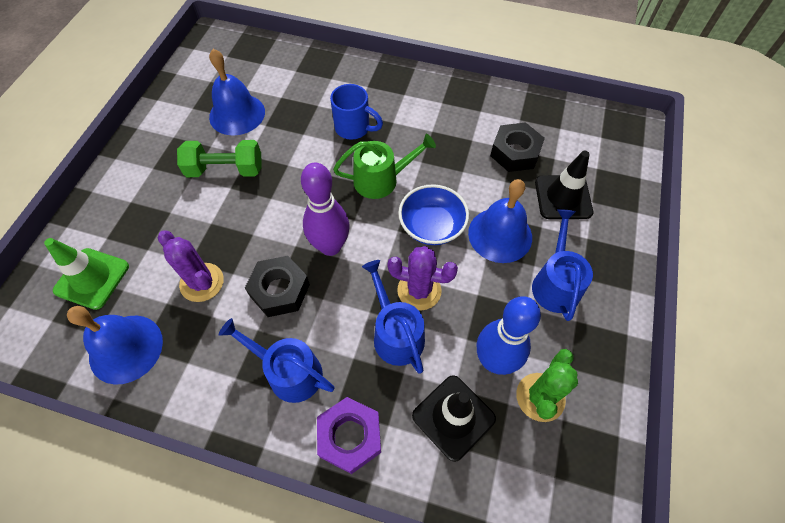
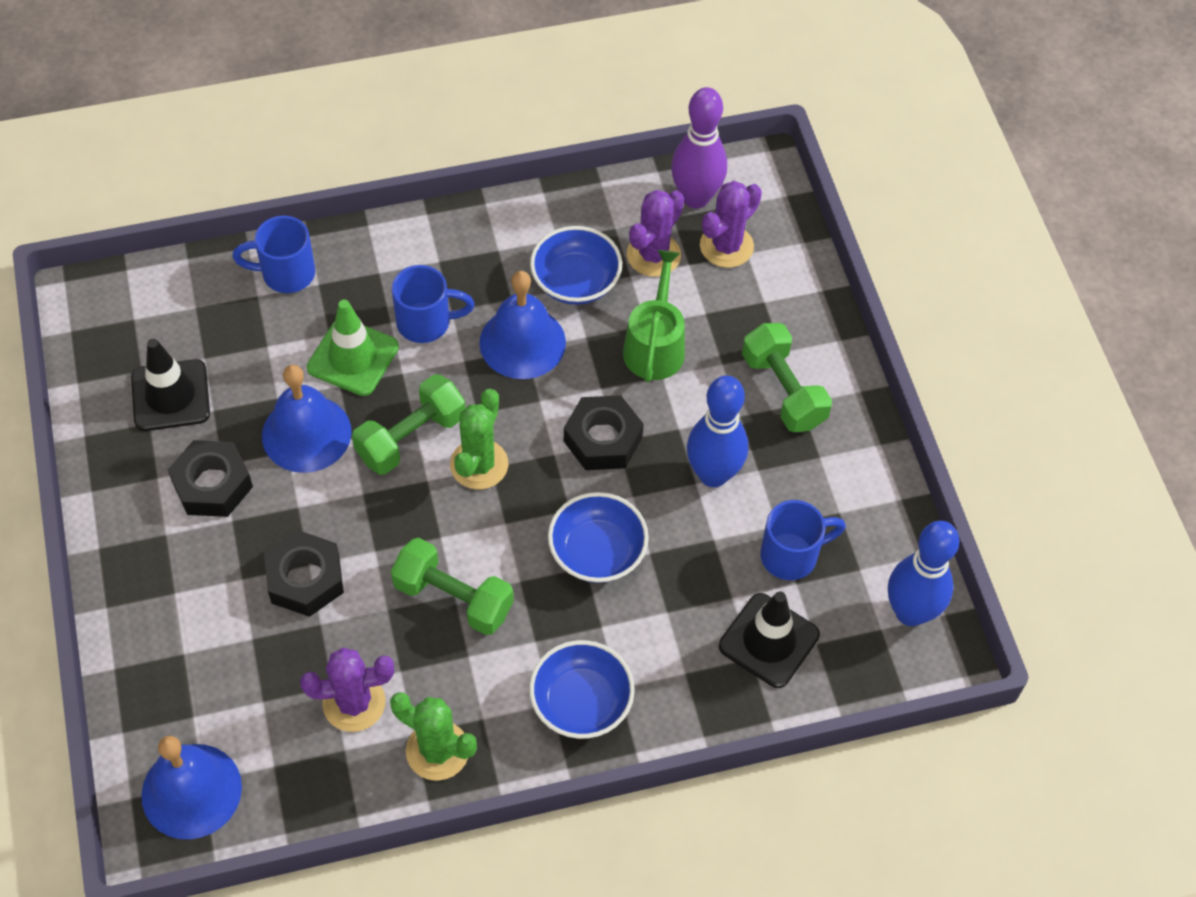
black nut: [245,256,310,317] [490,122,545,172] = 2 -> [168,440,253,517] [264,530,344,617] [564,395,644,470] = 3
blue bowl: [398,184,469,245] = 1 -> [529,640,635,739] [530,226,622,305] [548,492,649,583] = 3
blue bowling pin: [477,296,541,375] = 1 -> [687,376,748,487] [888,521,959,626] = 2
blue mug: [330,84,383,140] = 1 -> [232,216,315,293] [391,265,475,343] [760,500,846,580] = 3
blue watering can: [219,318,334,403] [362,260,425,374] [532,209,593,321] = 3 -> none = 0
green cactus: [516,349,578,422] = 1 -> [390,692,477,781] [450,389,508,489] = 2
green dumbbell: [177,140,262,177] = 1 -> [352,374,466,475] [391,538,514,635] [742,323,832,432] = 3
purple cactus: [158,231,224,302] [387,246,458,311] = 2 -> [300,647,394,732] [627,190,684,277] [700,181,762,268] = 3
purple nut: [317,397,381,474] = 1 -> none = 0

